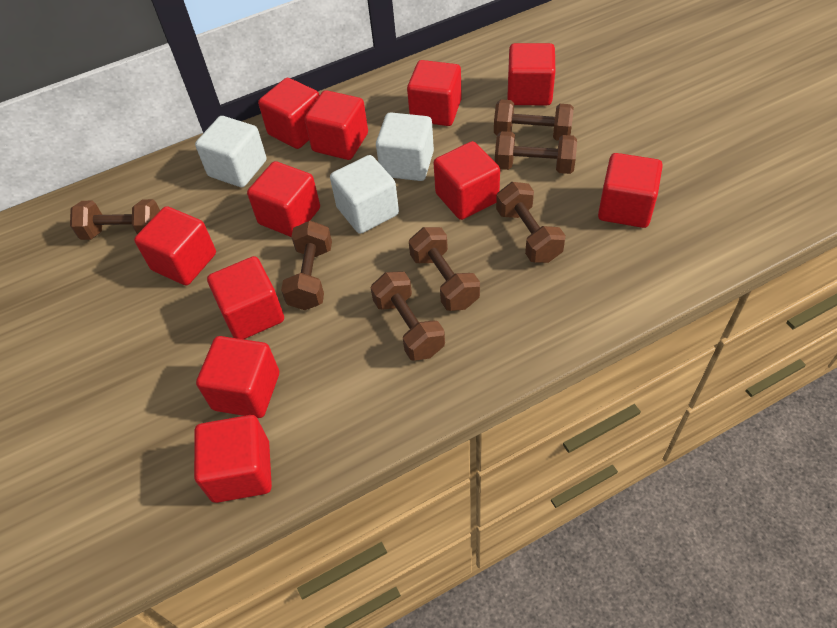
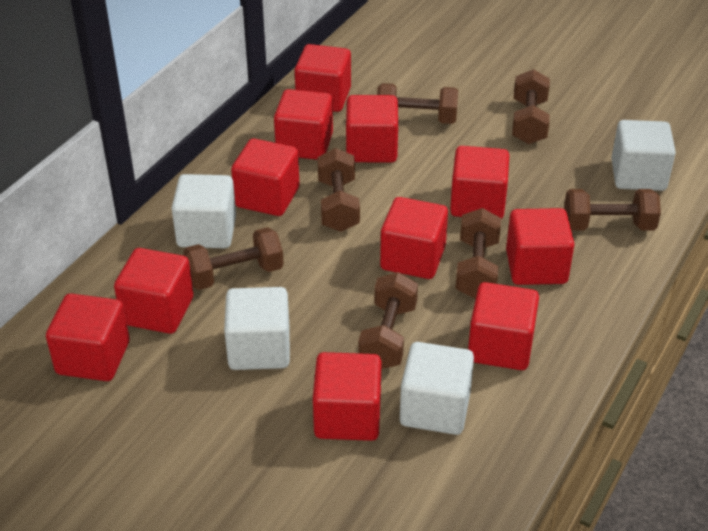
white cube: [195,116,267,187] [330,155,399,234] [376,112,434,181] = 3 -> [171,174,236,248] [224,287,290,370] [400,342,474,435] [611,120,676,191] = 4

